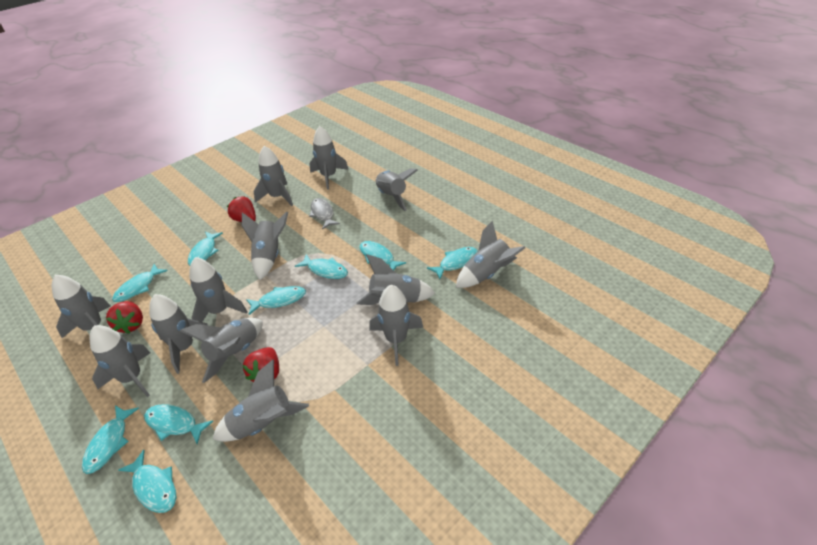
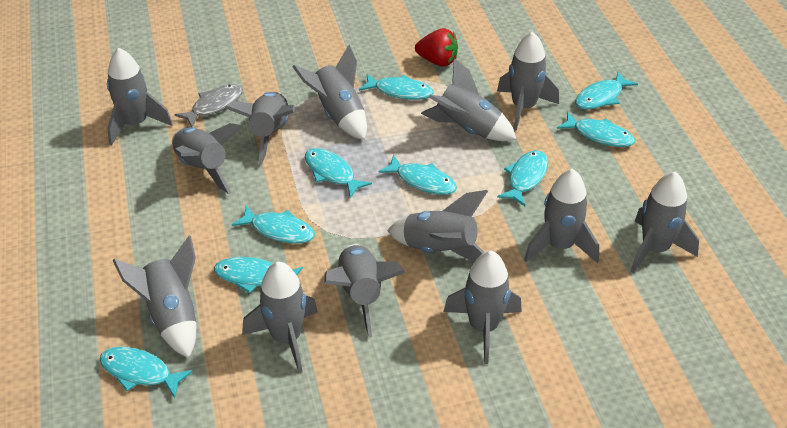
red strawberry: [106,301,143,334] [227,196,256,222] [243,347,279,382] = 3 -> [415,28,458,67] = 1

